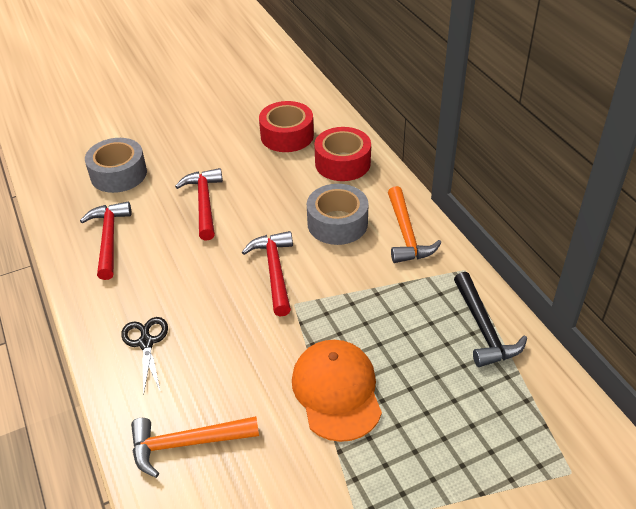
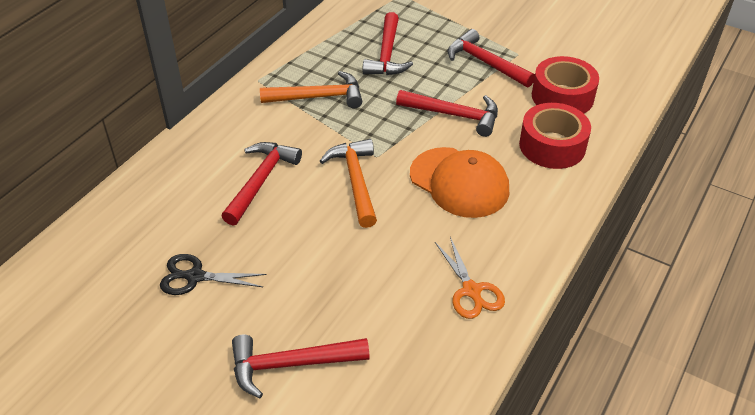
black hammer: [454,272,527,367] = 1 -> none = 0
grey tape: [85,138,147,193] [307,184,369,245] = 2 -> none = 0
orange scissors: none = 0 -> [435,237,505,319] = 1
red hammer: [80,202,131,280] [175,168,223,241] [242,231,293,316] = 3 -> [221,142,302,225] [232,334,370,398] [363,12,413,75] [396,90,498,137] [448,29,535,87] = 5

